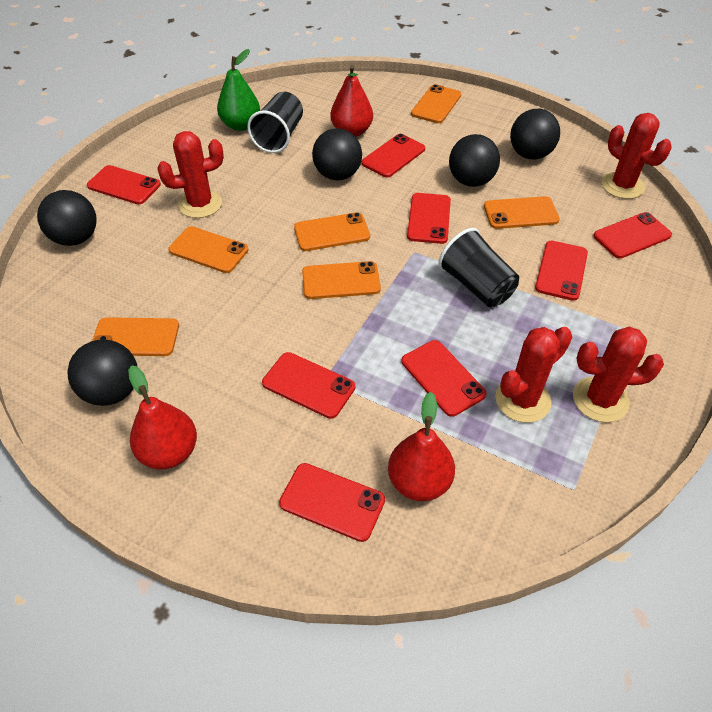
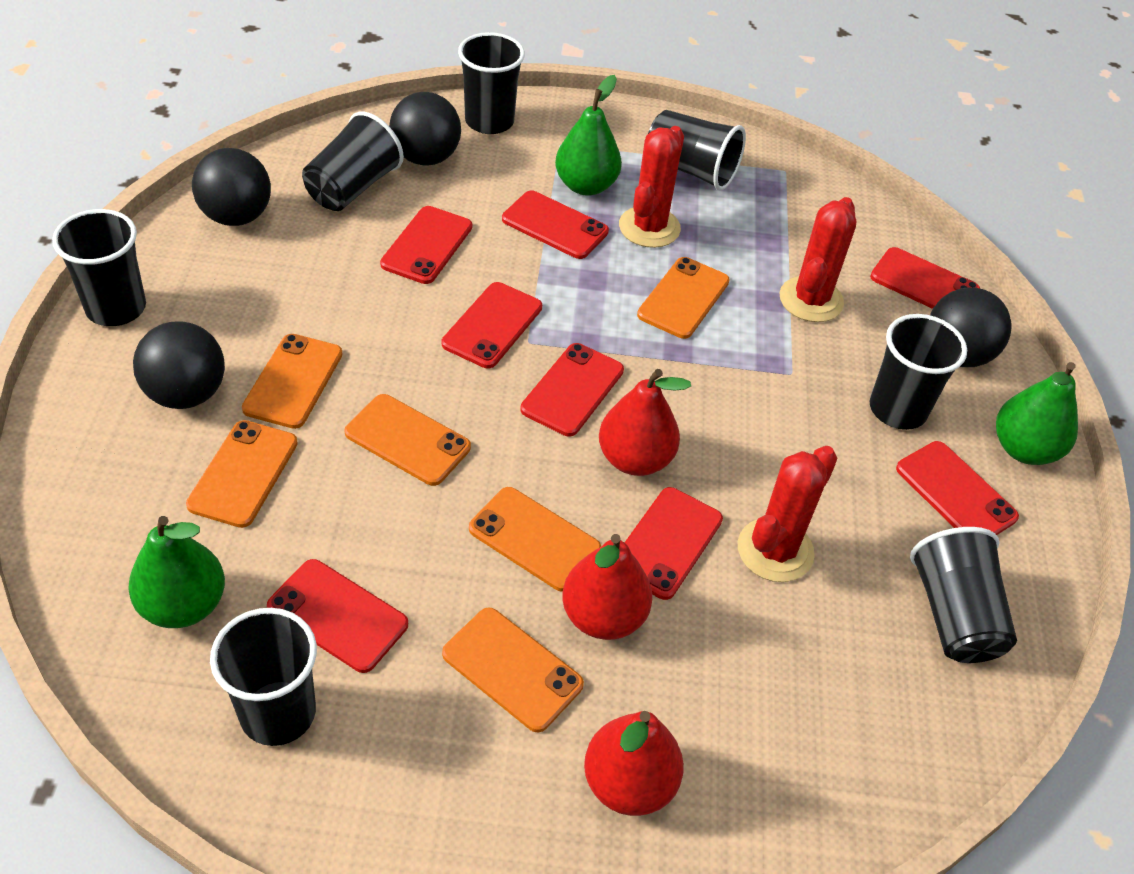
black ball: [37,190,97,246] [67,339,137,406] [312,128,362,180] [449,134,500,187] [510,109,560,159] = 5 -> [133,321,225,409] [192,148,271,226] [389,92,461,166] [930,287,1011,367] = 4
black cup: [247,92,303,153] [438,228,519,307] = 2 -> [52,209,146,326] [210,608,317,746] [302,112,404,211] [458,32,525,134] [648,110,746,191] [870,314,967,430] [910,527,1017,663] = 7
green pear: [217,49,260,131] = 1 -> [128,516,225,628] [555,75,622,196] [996,362,1078,465] = 3
red cactus: [157,131,224,218] [495,327,572,423] [573,327,664,422] [602,113,671,199] = 4 -> [619,126,684,248] [738,446,837,582] [779,197,856,322] = 3

